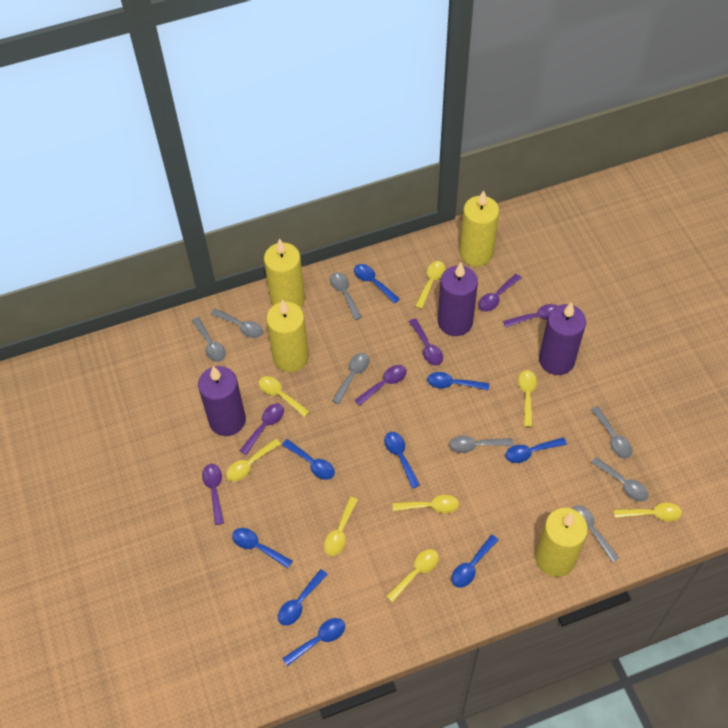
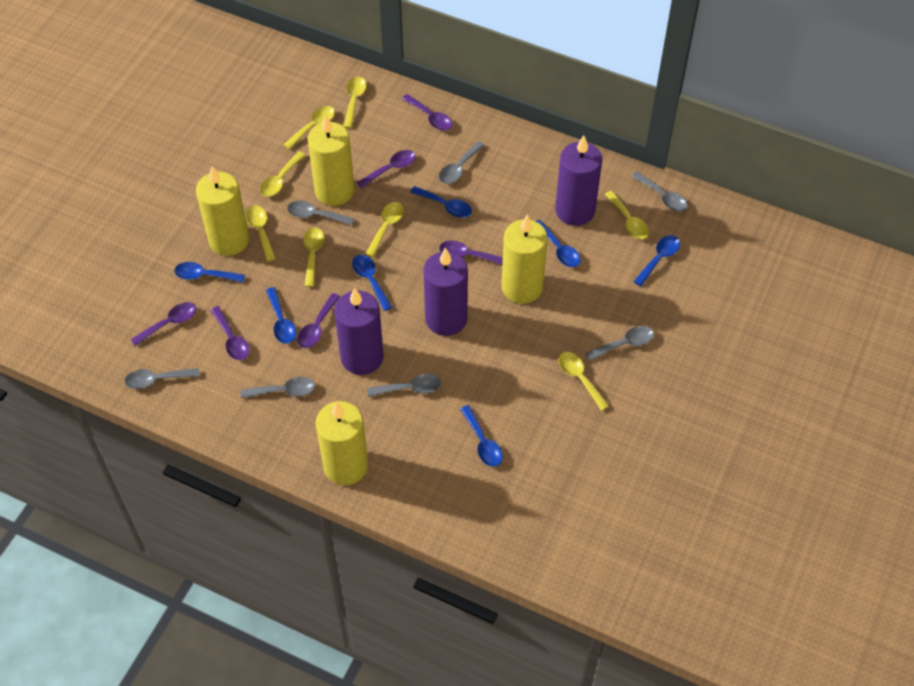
blue spoon: [232,528,293,568] [278,569,328,626] [282,439,335,480] [282,618,345,666] [354,264,400,304] [384,432,420,489] [427,372,489,391] [451,534,499,588] [505,437,567,463] = 9 -> [174,262,245,283] [266,287,296,344] [352,255,392,311] [410,186,472,218] [460,405,503,467] [536,220,581,267] [633,235,680,286] = 7
grey spoon: [192,317,226,362] [211,308,263,338] [330,272,362,320] [332,353,369,404] [449,436,514,453] [572,505,619,563] [591,406,632,459] [591,457,649,501] = 8 -> [124,368,200,389] [241,377,315,398] [287,201,355,225] [367,374,441,397] [439,141,485,184] [585,326,654,361] [631,171,687,211] = 7

